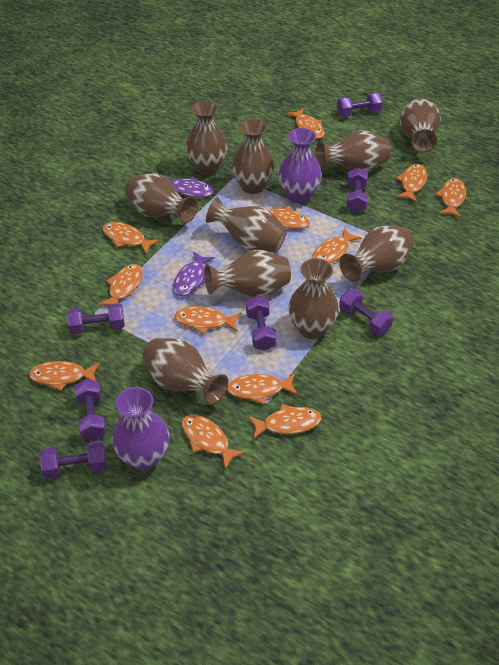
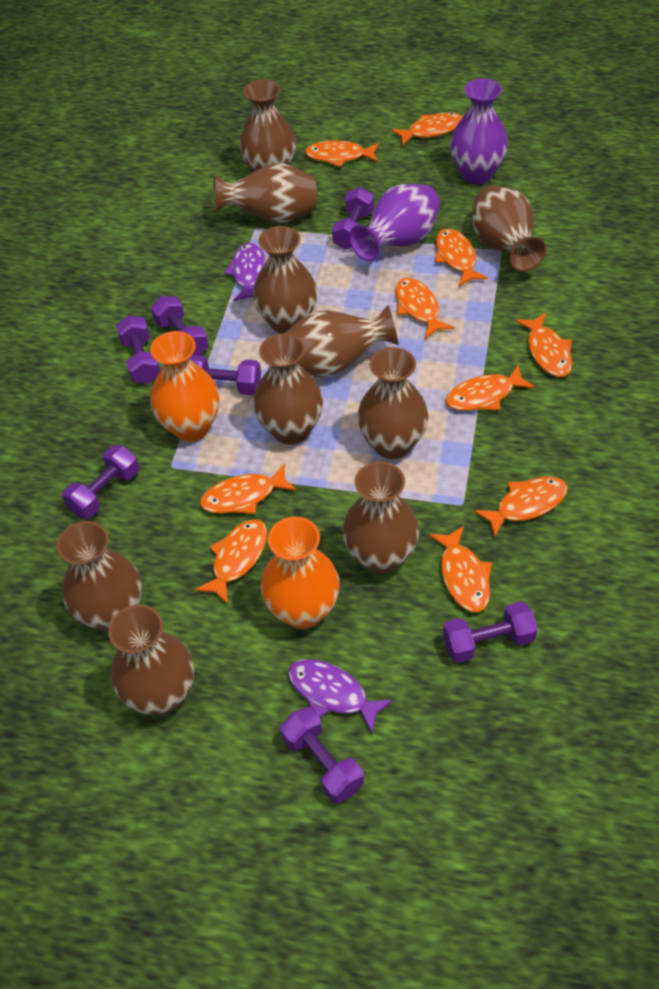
orange fish: [29,361,100,391] [98,264,143,305] [103,222,160,254] [175,306,241,334] [182,414,246,470] [227,373,298,405] [248,404,322,439] [257,204,310,229] [286,108,324,139] [312,228,362,263] [396,164,427,202] [435,178,466,218] = 12 -> [194,519,267,605] [200,463,297,514] [305,140,379,167] [391,112,463,146] [395,277,454,339] [428,526,492,612] [435,229,488,286] [446,364,535,411] [474,477,568,537] [515,313,572,377] = 10
orange vase: none = 0 -> [150,331,219,442] [261,517,340,629] = 2

